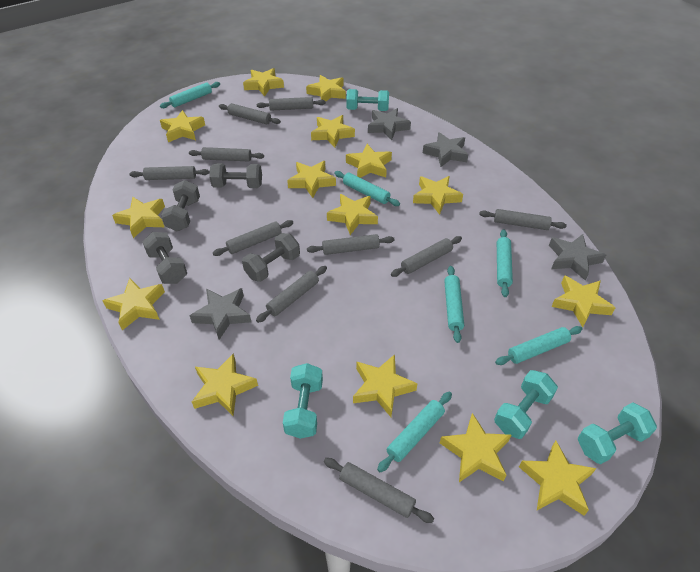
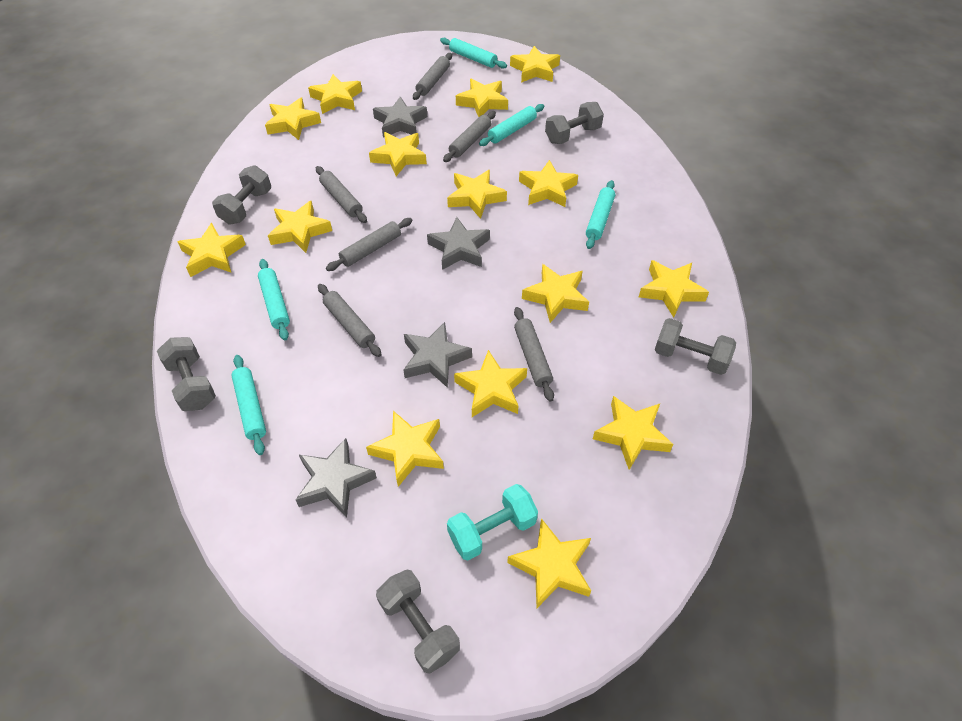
grey dumbbell: [142,232,187,284] [161,180,200,231] [209,163,262,188] [242,233,300,282] = 4 -> [157,337,216,411] [212,165,271,225] [376,570,460,674] [545,102,604,144] [655,318,736,375] = 5
grey rolling pin: [130,166,210,180] [189,147,264,162] [213,220,293,256] [219,103,281,124] [256,266,327,323] [257,97,326,111] [307,234,395,255] [324,458,434,523] [391,236,462,277] [479,209,567,230] = 10 -> [316,166,367,223] [318,284,381,357] [326,218,412,271] [413,53,452,100] [443,111,496,162] [514,307,554,402] = 6
turquoise dumbbell: [283,363,323,439] [346,89,389,111] [494,370,558,439] [578,402,657,464] = 4 -> [447,484,538,561] = 1
turquoise rolling pin: [160,82,220,108] [334,171,400,206] [377,392,452,472] [444,266,464,343] [495,326,583,365] [497,229,513,297] = 6 -> [231,355,266,455] [258,259,290,340] [440,38,507,68] [479,104,544,146] [586,180,615,249] = 5

